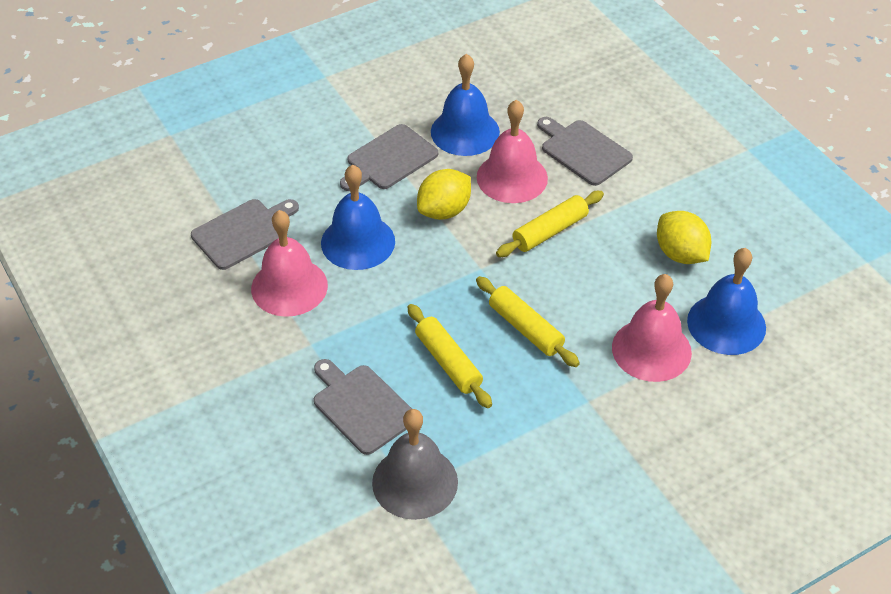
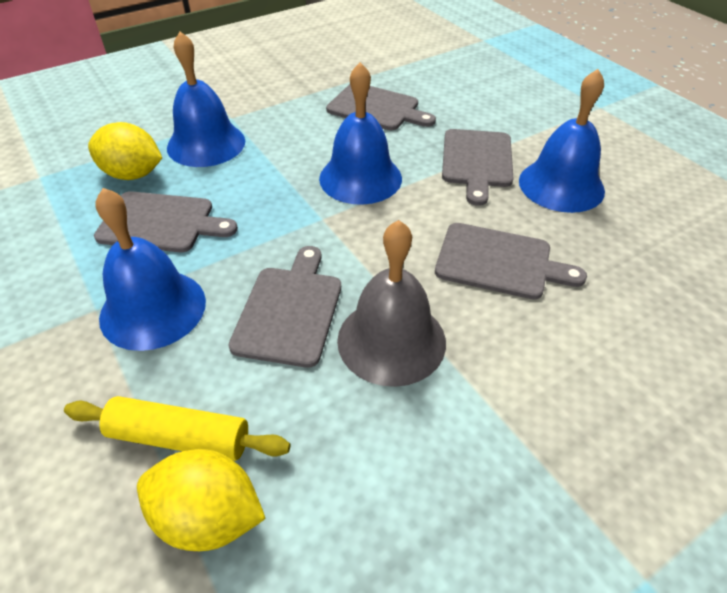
blue bell: [321,165,395,270] [431,54,500,156] [687,248,766,355] = 3 -> [95,188,206,351] [167,31,245,167] [319,62,402,205] [519,69,605,213] = 4
grey cutting board: [191,199,299,270] [314,359,412,455] [340,124,438,191] [537,117,633,186] = 4 -> [94,191,238,252] [228,246,341,368] [326,84,436,130] [435,223,587,300] [442,129,514,206] = 5
pink bell: [251,210,328,317] [477,100,548,203] [612,274,692,382] = 3 -> none = 0
yellow rolling pin: [407,304,492,408] [476,276,580,367] [496,191,604,257] = 3 -> [64,396,290,461] = 1

